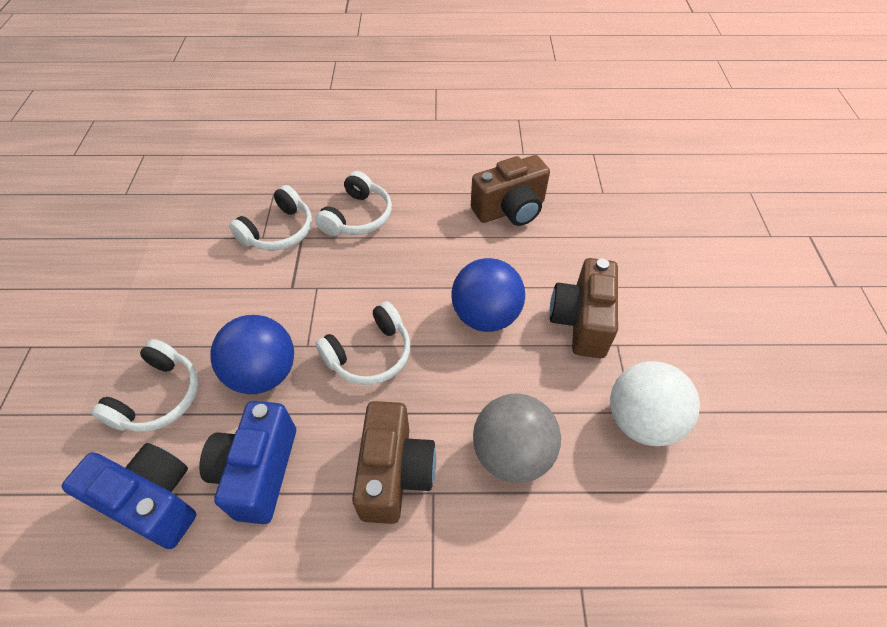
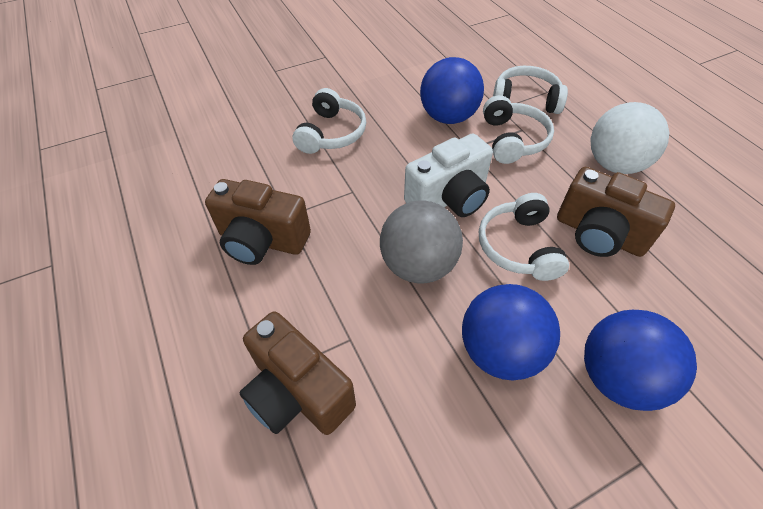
blue ball: [210,315,294,394] [452,258,525,332] = 2 -> [420,57,484,124] [462,284,560,380] [584,310,697,411] = 3
blue camera: [62,443,196,549] [199,401,296,524] = 2 -> none = 0
white camera: none = 0 -> [404,133,493,217] = 1

